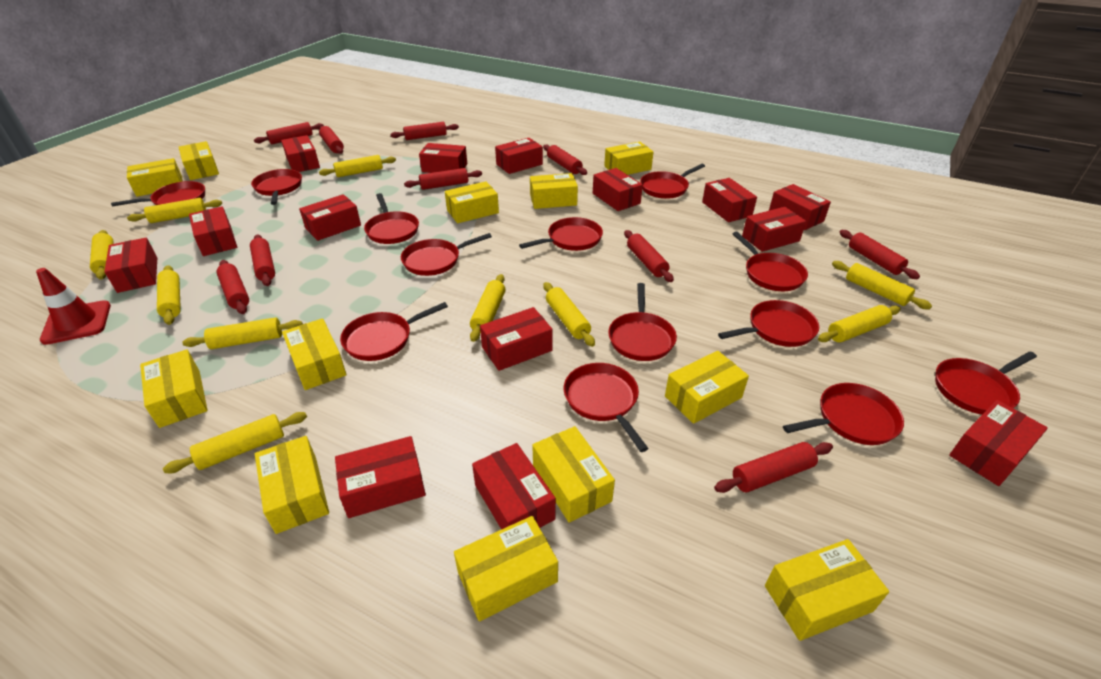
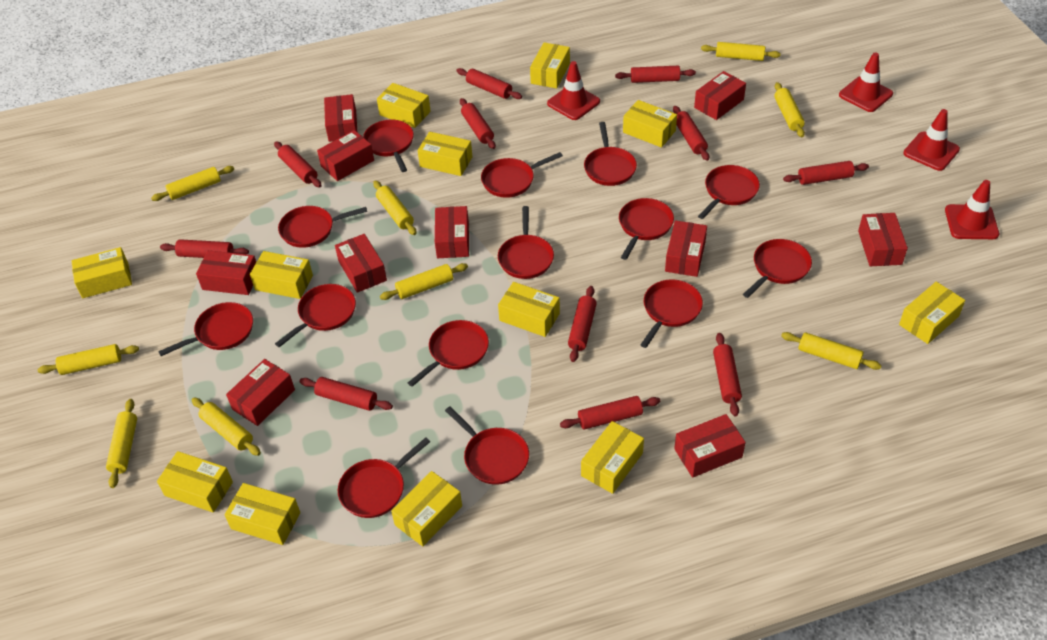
red box: [104,238,157,293] [189,206,237,256] [281,135,320,172] [299,194,361,241] [335,436,426,518] [419,143,467,173] [472,443,556,530] [480,307,553,371] [495,138,543,174] [593,168,643,211] [702,178,757,222] [742,207,806,252] [769,184,831,230] [949,400,1048,486] = 14 -> [196,250,256,295] [226,359,295,426] [317,130,374,181] [324,94,357,142] [335,234,387,293] [435,206,469,258] [665,220,707,277] [674,414,746,478] [694,71,746,120] [858,213,908,266] = 10
red pan: [111,181,205,207] [251,169,302,205] [340,302,448,361] [364,193,419,244] [401,233,492,276] [519,217,603,251] [564,363,649,452] [608,283,677,361] [640,164,705,199] [718,300,819,347] [733,232,808,291] [783,383,904,445] [935,352,1037,415] = 13 -> [158,302,253,356] [275,284,356,347] [278,206,367,248] [338,437,430,518] [363,120,414,172] [408,320,489,387] [445,406,529,485] [481,152,563,198] [498,206,554,279] [584,122,637,186] [619,198,674,260] [640,279,703,348] [698,165,760,219] [743,239,812,298] = 14
red rolling pin: [216,260,249,314] [250,234,275,286] [254,122,324,144] [319,126,344,154] [390,122,459,140] [404,168,482,190] [543,145,587,175] [624,230,674,282] [714,442,833,493] [839,230,920,279] = 10 -> [160,239,249,258] [274,141,322,188] [299,377,393,411] [456,68,522,99] [460,98,496,149] [560,396,660,430] [568,286,597,362] [615,66,696,83] [673,106,709,161] [713,333,742,416] [783,161,869,185] = 11
red traffic cone: [36,268,111,345] = 1 -> [547,61,600,120] [839,52,893,112] [903,109,960,171] [945,180,999,239] = 4
yellow rolling pin: [90,230,114,280] [127,198,222,223] [157,265,181,325] [163,412,307,473] [182,317,303,349] [319,155,396,177] [470,274,505,342] [544,282,595,347] [818,305,901,342] [832,261,932,309] = 10 -> [38,344,139,375] [106,399,137,488] [151,166,234,201] [192,398,261,456] [373,181,417,235] [380,263,468,300] [701,42,781,61] [774,82,805,137] [781,332,882,370] = 9

